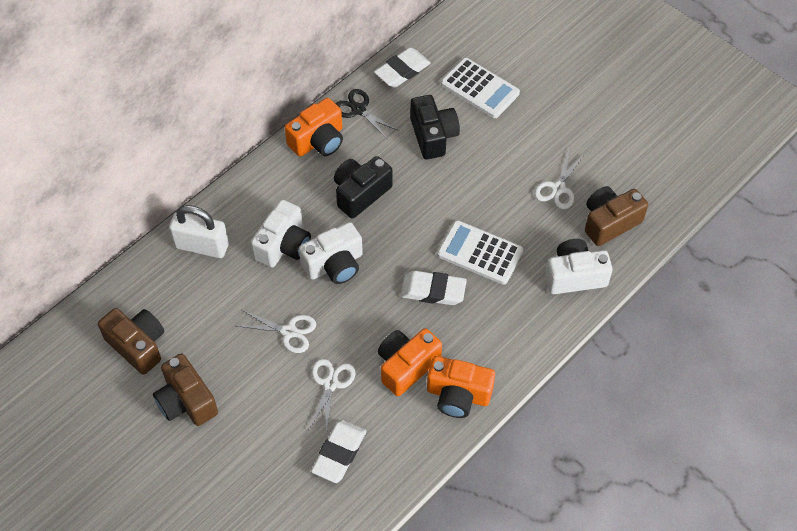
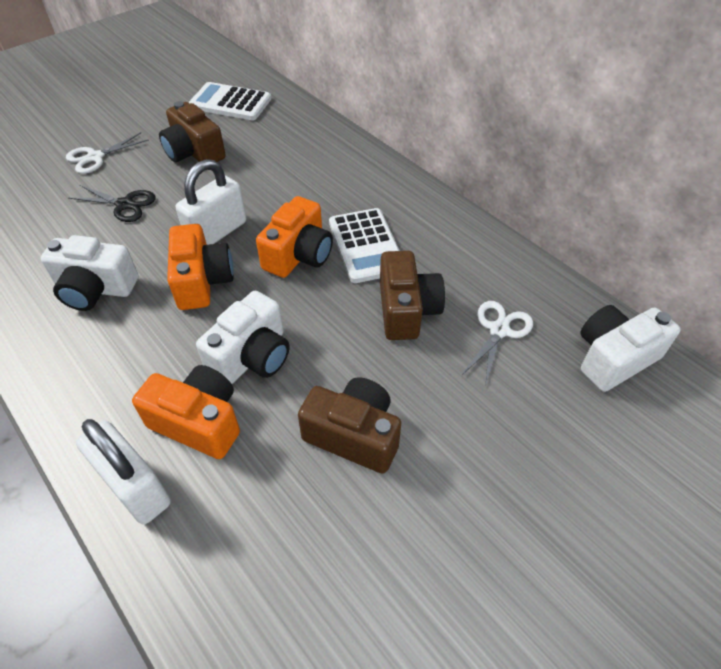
black camera: [334,156,393,219] [410,95,460,159] = 2 -> none = 0
white eraser: [311,420,366,483] [374,47,431,88] [400,271,467,305] = 3 -> none = 0
white padlock: [169,205,229,258] = 1 -> [76,419,171,525] [176,159,246,245] = 2
white scissors: [237,310,316,353] [308,359,356,433] [534,150,585,209] = 3 -> [66,132,149,174] [461,301,533,387] = 2

